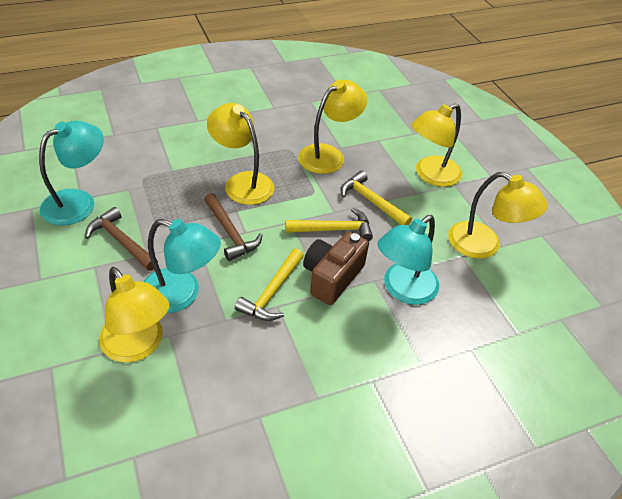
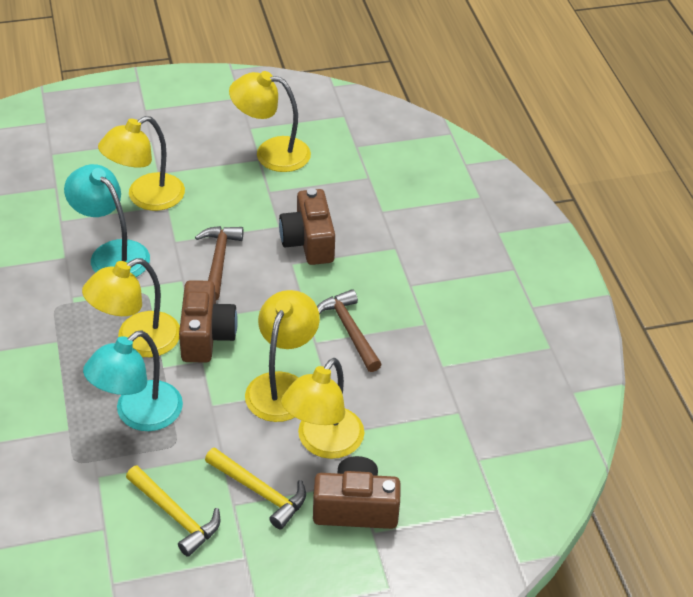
brown camera: [303,231,369,305] = 1 -> [179,280,238,363] [279,188,335,265] [313,456,401,529] = 3
turquoise lamp: [39,121,104,225] [143,219,221,313] [378,215,439,305] = 3 -> [64,164,150,277] [83,330,183,431] = 2
yellow hammer: [235,248,304,321] [285,208,373,241] [340,171,412,225] = 3 -> [126,465,221,557] [205,448,306,530] = 2

